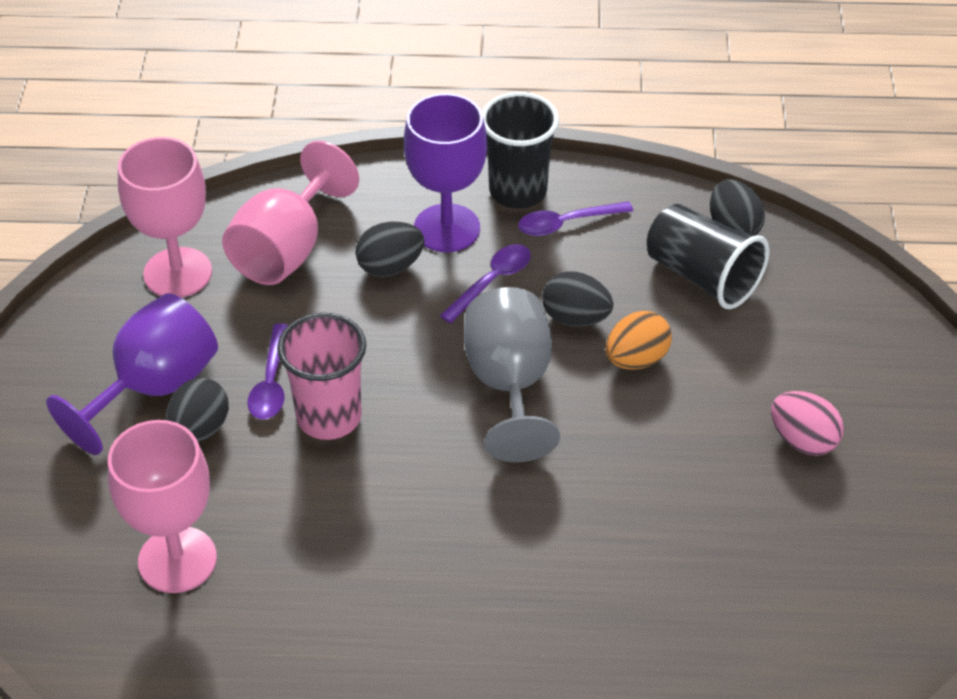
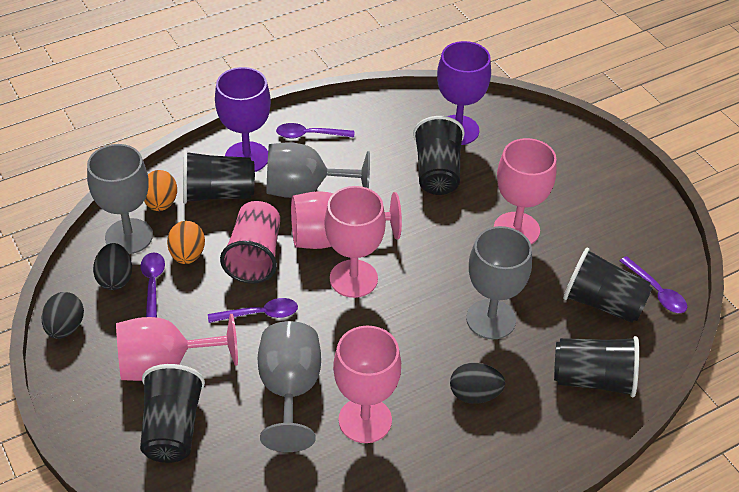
black cup: [482,92,559,209] [647,204,770,309] = 2 -> [140,364,205,463] [183,150,255,204] [413,116,465,195] [554,336,639,397] [563,248,653,323] = 5
black egg: [166,378,229,442] [355,222,425,277] [542,271,613,327] [710,179,765,236] = 4 -> [42,292,84,339] [93,243,132,290] [450,363,505,404] = 3
grey goblet: [464,287,560,463] = 1 -> [87,144,153,254] [258,321,321,452] [266,142,370,198] [466,226,532,339] = 4
orange egg: [605,311,672,370] = 1 -> [144,170,177,211] [167,221,205,264] = 2
pink egg: [771,391,844,456] = 1 -> none = 0
pink goblet: [108,420,217,593] [118,137,212,298] [222,141,359,285] = 3 -> [116,314,238,381] [291,191,402,249] [324,186,386,298] [333,326,401,443] [494,138,557,244] = 5
purple spoon: [247,323,288,420] [440,244,531,323] [518,201,633,236] = 3 -> [140,252,165,317] [208,298,298,323] [276,123,354,139] [620,256,687,313] = 4

